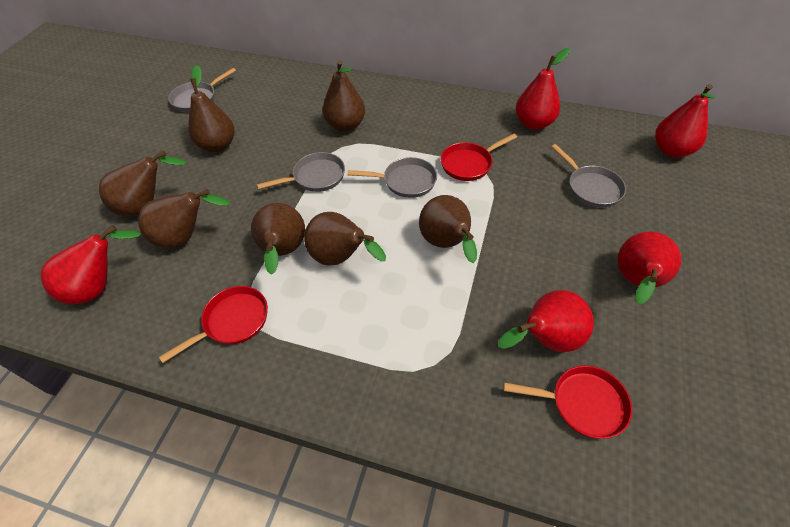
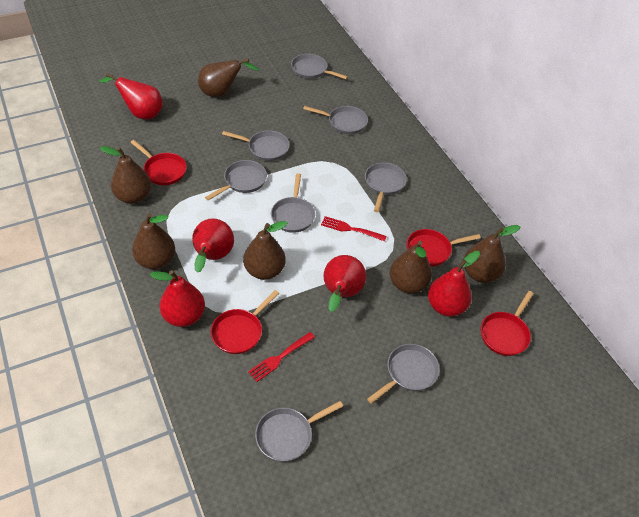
brown pear: [99,151,187,216] [138,189,230,248] [188,65,235,152] [251,203,305,275] [304,212,386,266] [322,60,365,132] [419,195,477,263] = 7 -> [100,146,151,204] [132,213,175,269] [198,58,259,97] [243,221,287,280] [390,241,432,294] [464,225,521,283] = 6
grey pan: [168,68,236,112] [257,152,345,192] [347,157,437,198] [551,144,626,208] = 4 -> [205,160,267,201] [222,130,289,161] [255,401,343,462] [271,173,315,233] [291,54,348,79] [303,106,368,134] [365,163,407,212] [367,344,440,404] = 8
red fork: none = 0 -> [248,332,315,382] [321,216,387,241] = 2
red pan: [159,286,268,363] [441,134,517,181] [503,365,632,439] = 3 -> [130,140,187,185] [211,290,279,354] [406,229,481,267] [481,291,534,356] = 4

